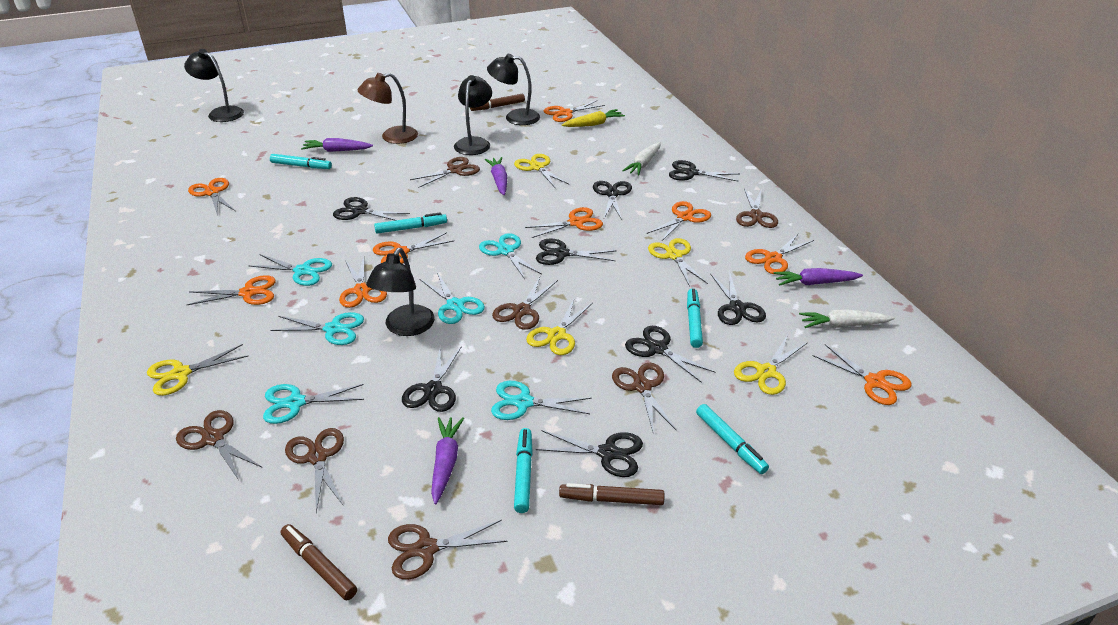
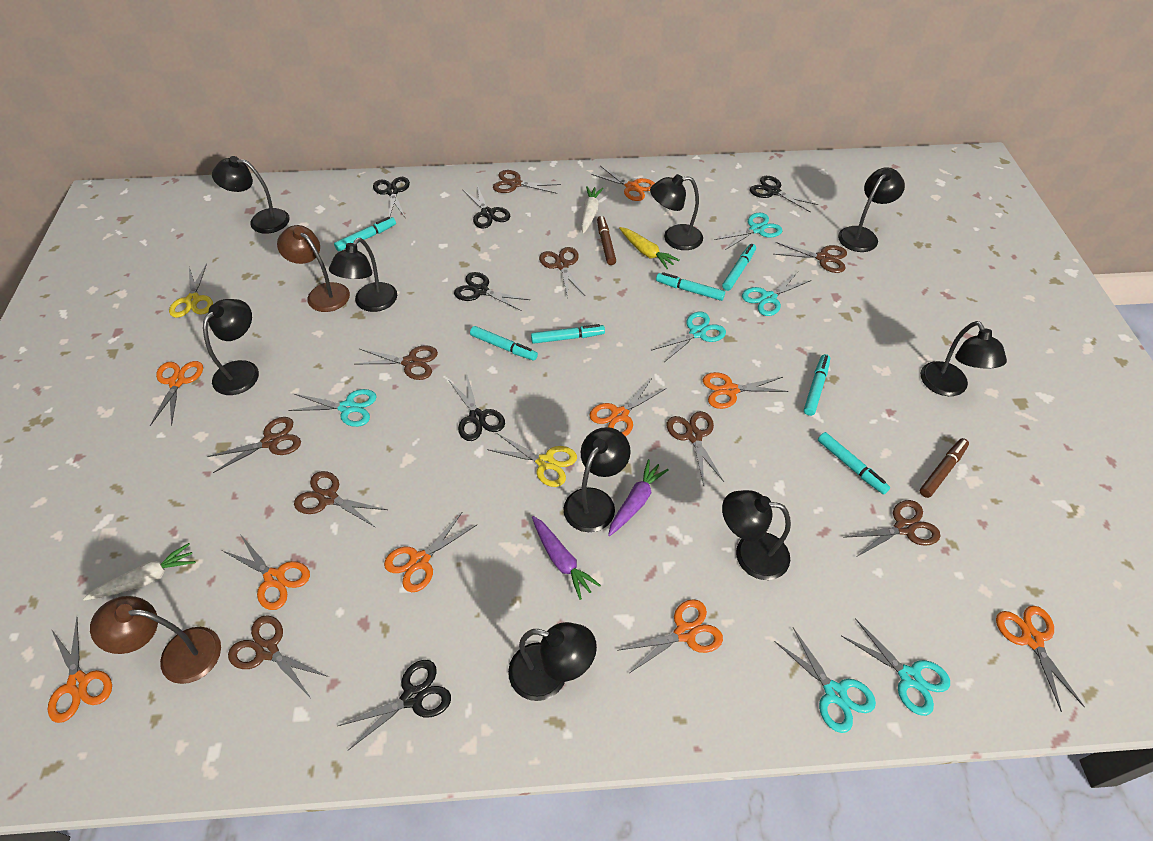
black lamp: [184,49,244,122] [366,248,435,336] [454,75,492,155] [487,54,540,125] = 4 -> [203,299,259,395] [212,156,290,234] [329,238,397,312] [508,622,597,701] [563,427,631,532] [650,174,703,250] [722,490,791,580] [838,167,905,252] [921,321,1007,396] = 9
black scissors: [333,197,410,220] [402,346,462,412] [536,239,617,265] [536,430,643,477] [593,181,632,220] [625,326,715,383] [669,160,739,182] [710,271,766,325] = 8 -> [338,660,451,750] [373,177,410,219] [449,375,505,441] [454,272,530,311] [462,185,510,228] [750,176,818,212] = 6
brown lamp: [358,73,418,144] = 1 -> [90,596,221,684] [277,225,350,312] = 2
brown marker: [280,524,357,600] [470,94,525,111] [559,483,665,505] = 3 -> [597,216,616,265] [920,438,969,498] = 2
brown scissors: [176,410,263,480] [285,428,344,513] [388,520,508,580] [410,157,480,188] [492,277,558,330] [612,363,677,432] [736,188,778,228] = 7 -> [207,417,301,473] [228,615,329,697] [294,471,387,527] [356,345,438,380] [493,170,561,194] [539,247,585,297] [667,411,724,486] [774,242,847,273] [843,500,940,558] = 9
purple carrot: [301,138,373,152] [431,417,464,504] [485,157,507,195] [773,268,863,286] = 4 -> [532,516,601,600] [608,459,669,536] = 2
turquoise marker: [270,154,332,169] [374,212,447,234] [514,428,533,513] [687,289,703,348] [696,404,769,474] = 5 -> [334,217,396,251] [470,326,538,361] [531,324,605,344] [656,272,725,301] [722,244,756,291] [804,354,830,416] [818,432,890,495] = 7
yellow scissors: [147,344,248,396] [514,154,570,188] [526,299,593,355] [648,238,708,287] [734,335,808,395] = 5 -> [169,263,213,318] [487,433,577,487] = 2

